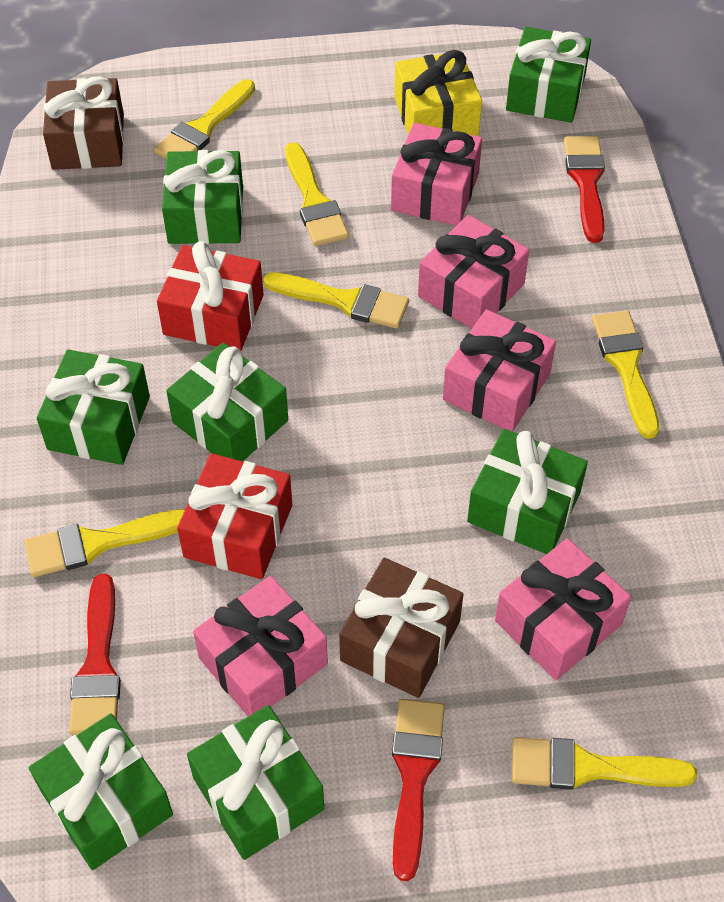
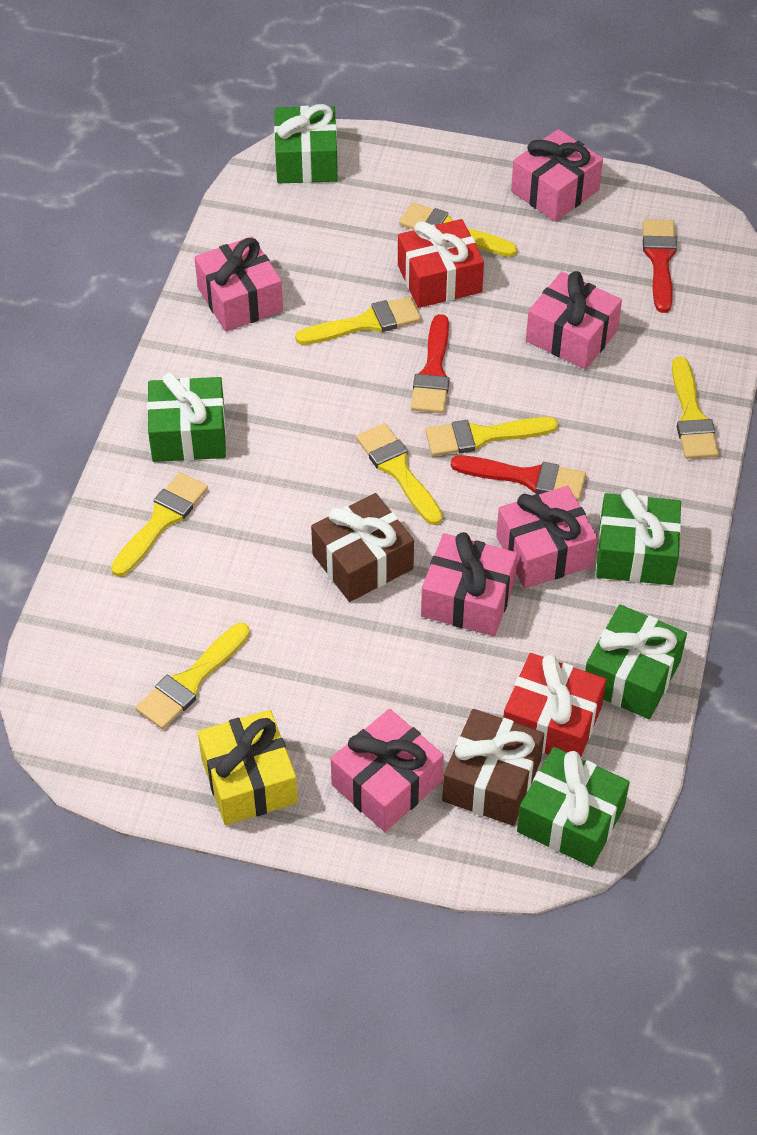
green gift: [29,714,173,870] [37,349,150,465] [162,150,243,244] [166,342,288,461] [187,705,324,860] [467,429,588,554] [506,27,591,123] = 7 -> [147,372,226,462] [274,104,338,183] [517,747,630,867] [585,605,687,719] [596,489,681,585] = 5
pink gift: [193,576,328,716] [391,123,482,226] [418,215,529,329] [443,309,556,432] [495,538,631,680] = 5 -> [194,236,283,332] [331,709,444,832] [421,532,518,636] [496,486,598,589] [511,129,603,221] [526,271,622,370] = 6
yellow brush: [24,509,185,577] [154,79,255,159] [263,272,409,329] [285,142,349,246] [512,737,697,790] [592,311,659,439] = 6 -> [111,472,208,577] [136,623,250,729] [295,296,421,345] [356,423,443,525] [399,202,517,257] [425,417,558,456] [672,357,719,459] = 7

